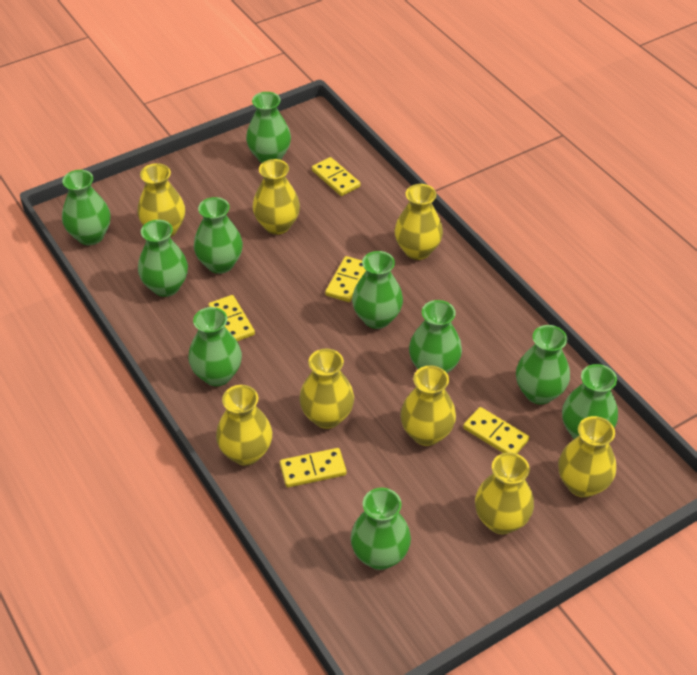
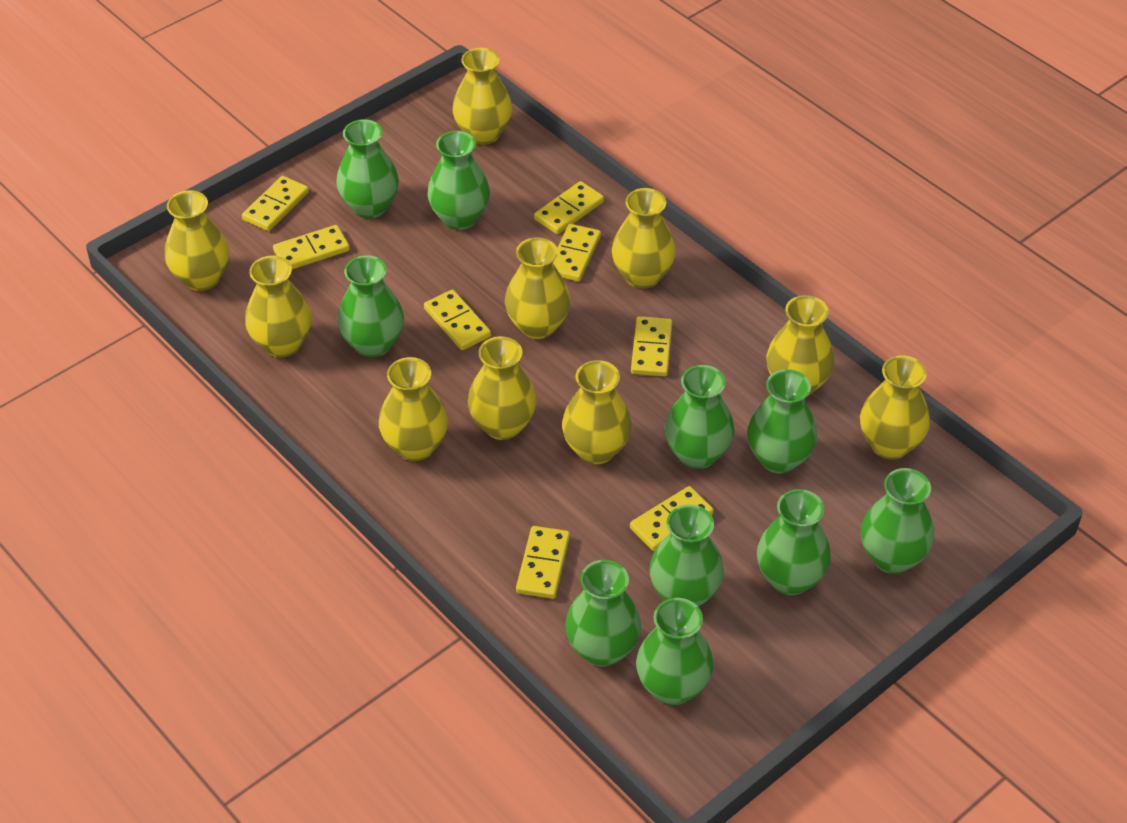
yellow domino: [208,295,255,341] [280,448,347,487] [312,157,360,196] [325,256,366,302] [463,407,529,454] = 5 -> [242,176,309,231] [273,225,350,269] [424,290,491,350] [516,526,570,599] [534,181,604,234] [553,224,601,282] [630,486,714,551] [631,316,672,376] = 8
yellow vase: [137,163,185,238] [216,385,272,466] [253,159,300,235] [299,349,354,429] [395,184,443,260] [400,365,456,446] [475,452,534,534] [558,416,616,498] = 8 -> [165,190,229,291] [245,256,312,358] [379,357,448,461] [452,48,512,145] [468,336,537,440] [505,237,571,339] [562,360,632,464] [612,188,676,289] [766,295,834,396] [860,355,930,459] = 10

